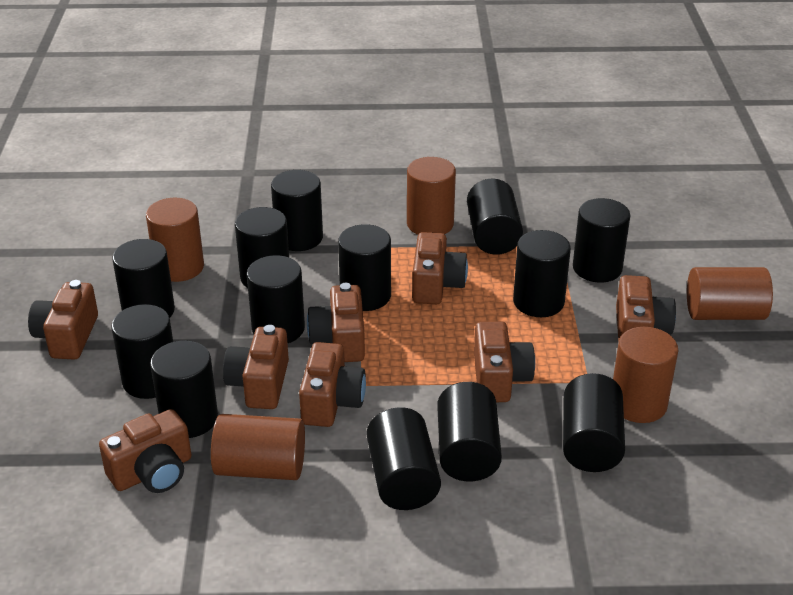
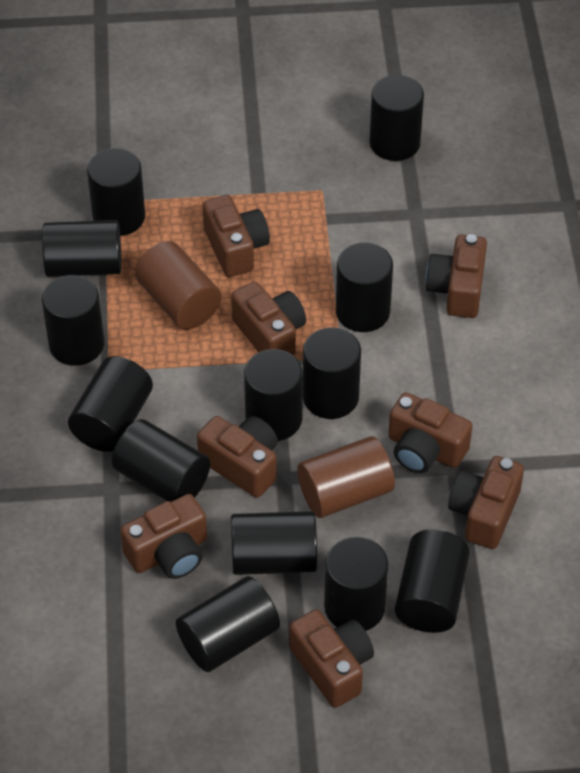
brown cylinder: [146,198,204,282] [211,414,305,480] [407,157,456,235] [613,327,678,423] [687,267,773,320] = 5 -> [135,241,221,329] [297,436,395,518] = 2

